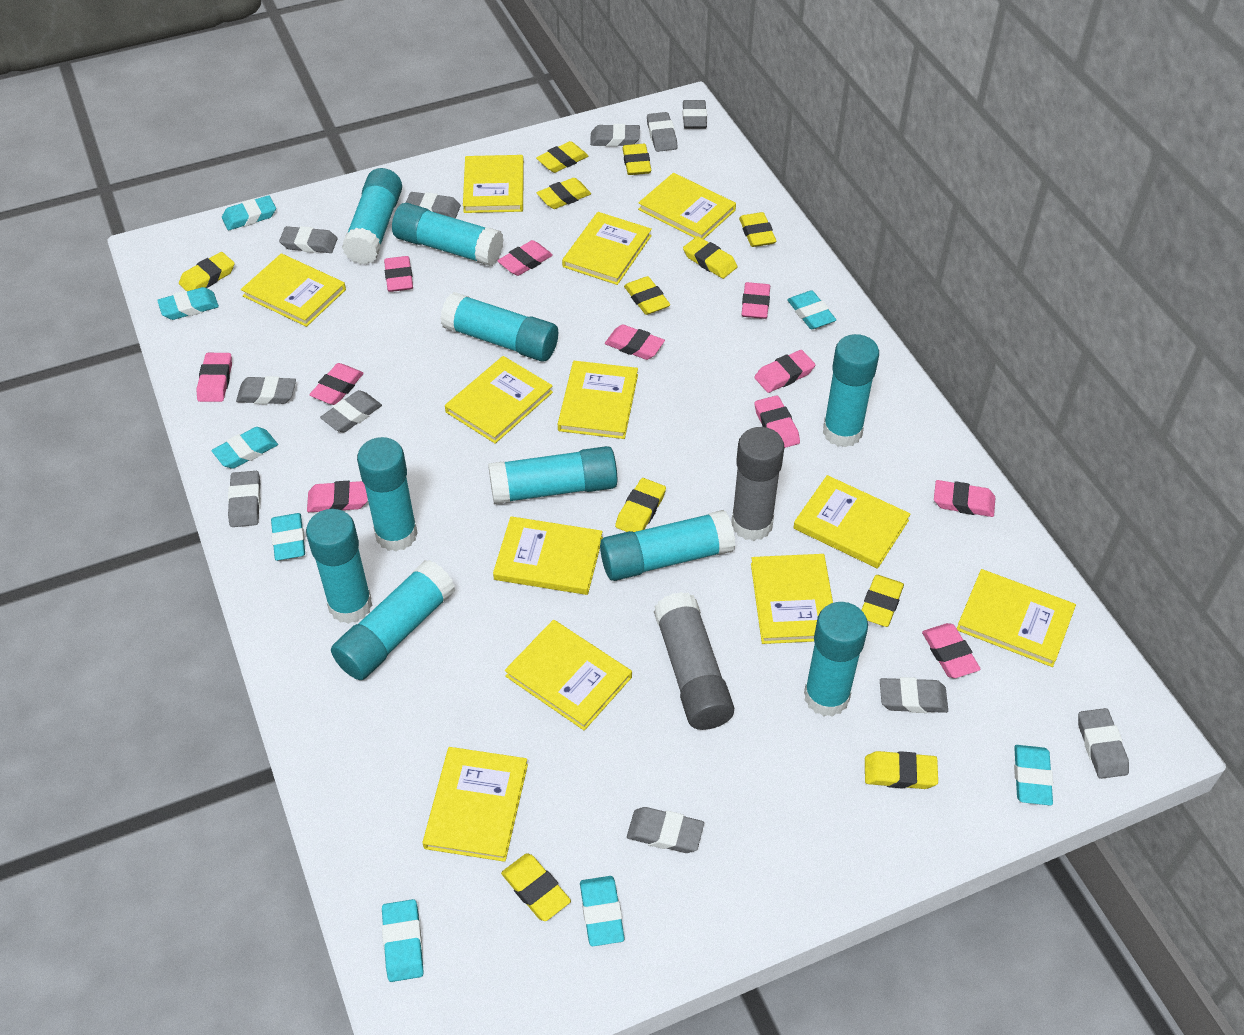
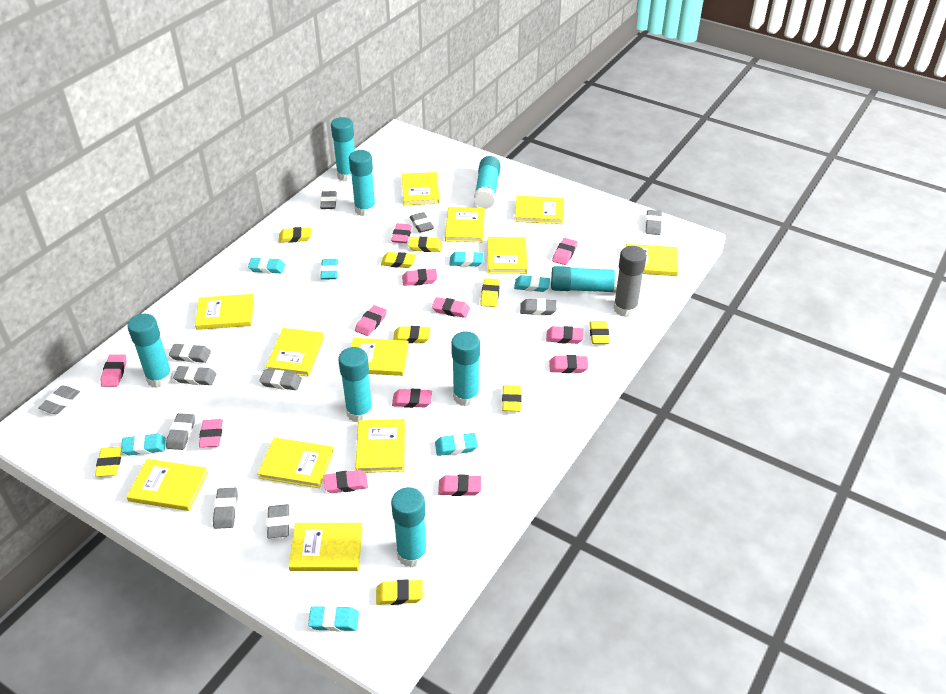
grey glue stick: [654,592,734,730] [731,427,784,541] = 2 -> [613,246,647,317] = 1
pink eraser: [196,353,232,402] [307,481,368,512] [309,363,364,405] [384,256,413,292] [497,240,553,276] [605,324,665,360] [742,282,770,319] [754,350,815,393] [754,395,800,448] [922,623,980,678] [934,480,995,517] = 11 -> [101,354,126,387] [199,419,223,448] [323,470,368,493] [355,305,387,336] [391,223,412,243] [392,389,432,408] [402,269,437,286] [432,297,470,318] [438,475,481,496] [546,326,584,344] [549,355,588,373] [552,238,578,265] = 12
turquoise eraser: [157,287,219,320] [211,427,278,469] [222,195,276,230] [271,513,305,561] [382,899,424,982] [580,876,625,946] [787,290,836,329] [1014,745,1053,805] = 8 -> [121,434,166,455] [248,257,285,274] [308,606,359,631] [320,259,338,280] [435,433,478,456] [449,251,484,267] [514,275,550,292] = 7
turquoise glue stick: [306,509,372,624] [331,560,456,680] [342,168,402,264] [357,437,418,551] [392,203,504,266] [440,292,558,362] [488,446,617,504] [600,510,735,581] [804,602,868,717] [823,334,879,447] = 10 -> [127,314,173,388] [331,117,355,182] [338,347,373,422] [349,150,376,216] [391,487,427,568] [451,331,480,407] [474,156,501,209] [551,266,619,293] = 8
yellow eraser: [179,252,235,291] [501,853,571,921] [536,141,588,173] [537,178,591,209] [615,478,666,532] [622,144,651,175] [624,276,670,315] [683,236,738,279] [739,212,776,247] [862,575,904,627] [865,751,938,789] = 11 -> [95,447,121,477] [279,227,311,243] [376,579,423,605] [381,252,416,268] [393,326,431,343] [408,237,443,252] [480,278,500,307] [502,385,521,412] [590,321,610,344] = 9

